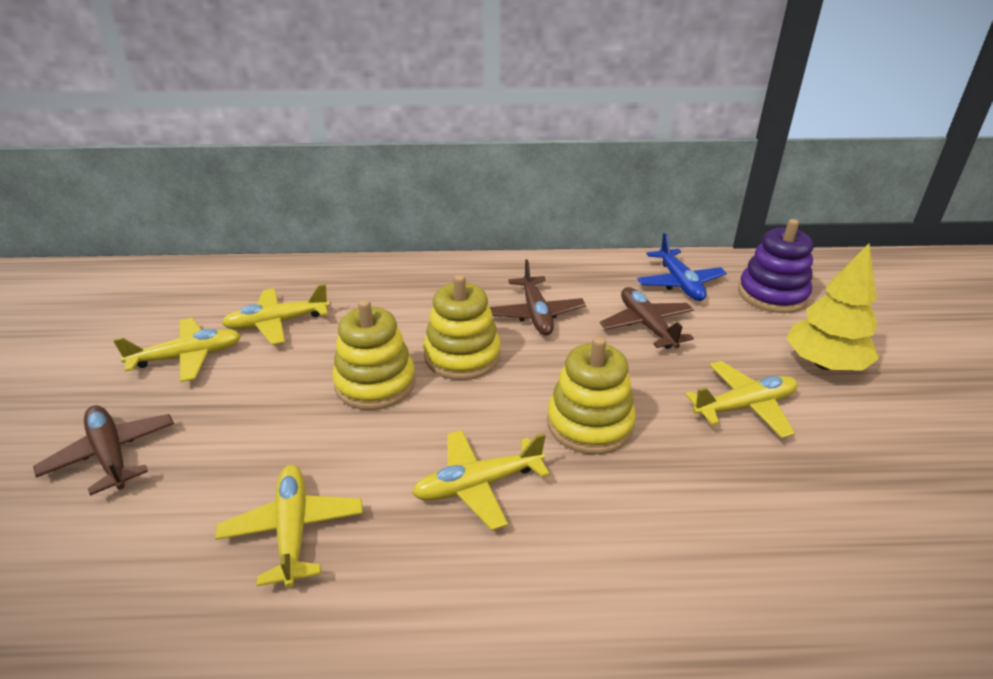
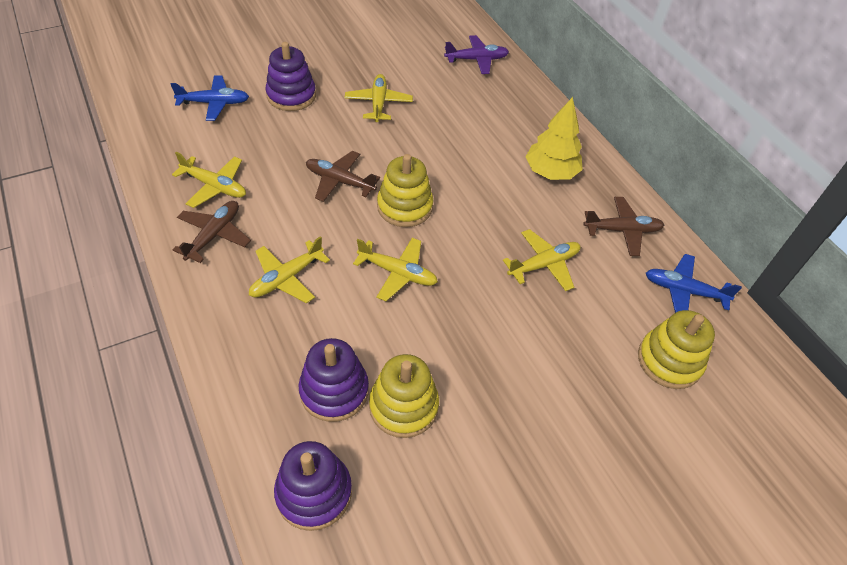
blue plane: [637,233,727,301] = 1 -> [170,75,249,121] [646,254,742,313] = 2
purple plane: none = 0 -> [444,35,509,74] = 1
purple stacking toy: [738,219,813,313] = 1 -> [266,42,316,111] [274,441,352,531] [299,338,369,422] = 3

